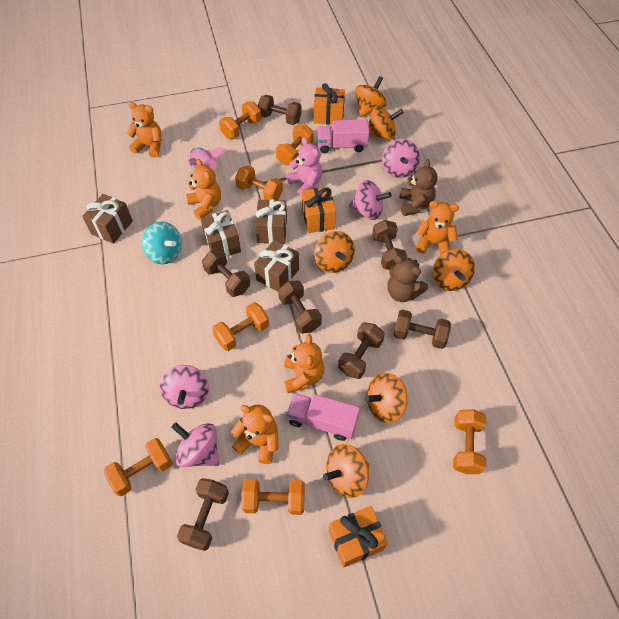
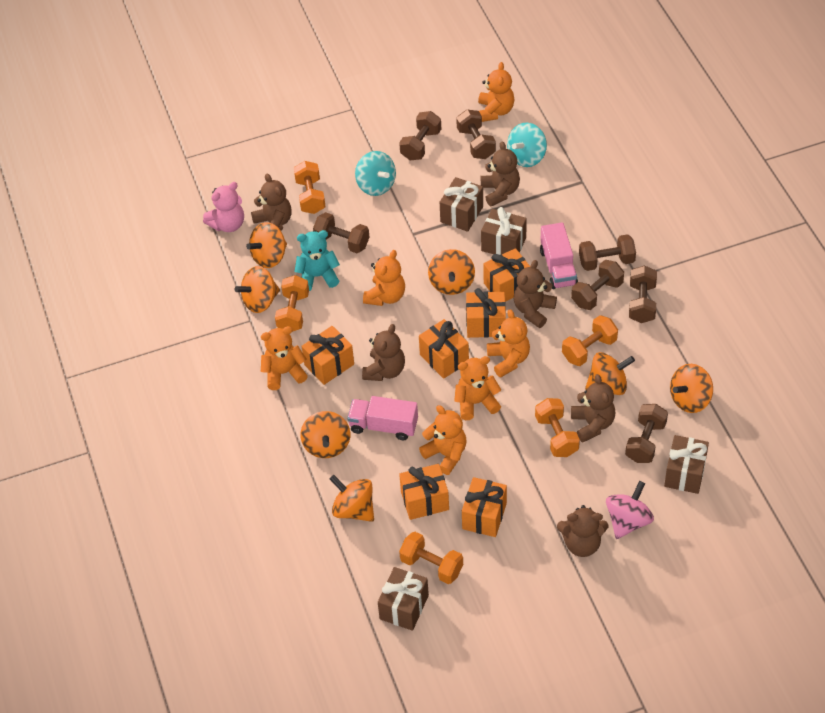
brown teddy bear: [387,256,428,302] [399,159,437,216] = 2 -> [251,174,292,231] [362,324,405,381] [481,141,520,207] [514,260,557,328] [557,505,608,557] [571,374,616,442] = 6
orange dumbbell: [104,438,172,496] [212,302,269,351] [219,102,261,139] [235,165,283,200] [241,479,305,515] [276,124,314,165] [453,409,486,474] = 7 -> [275,275,309,332] [294,161,326,214] [399,532,463,584] [535,398,580,457] [562,315,618,366] = 5
orange gift: [302,187,336,233] [314,83,345,125] [329,506,388,568] = 3 -> [302,326,354,385] [399,464,449,520] [419,319,469,379] [462,477,507,537] [466,288,506,338] [483,248,530,302] = 6
orange spinning top: [314,231,355,273] [323,444,369,498] [355,76,387,117] [364,373,407,423] [368,106,404,140] [433,249,475,291] = 6 -> [235,266,280,313] [246,222,287,268] [301,411,350,458] [330,475,374,522] [428,249,475,295] [585,352,635,395] [670,364,713,413] = 7
orange teddy bear: [127,102,162,158] [186,159,221,220] [231,405,278,464] [284,334,324,393] [415,201,459,255] = 5 -> [261,326,308,390] [363,250,405,306] [419,405,467,475] [454,356,501,420] [478,62,514,122] [487,309,530,378] = 6
pink rocket: [188,147,227,184] = 1 -> none = 0
pink spinning top: [159,365,209,409] [171,422,219,467] [349,180,392,220] [382,139,420,178] = 4 -> [606,481,654,539] = 1
turquoise spinning top: [142,222,182,264] = 1 -> [355,151,396,196] [507,122,547,167] = 2
turquoise teddy bear: none = 0 -> [294,230,340,291] = 1

